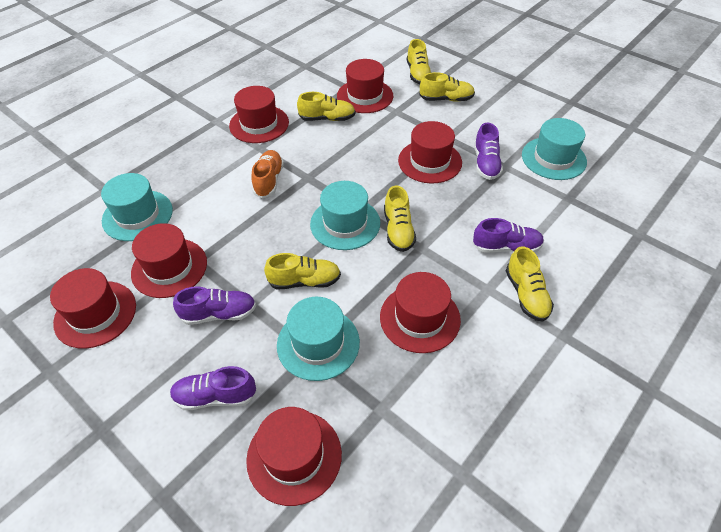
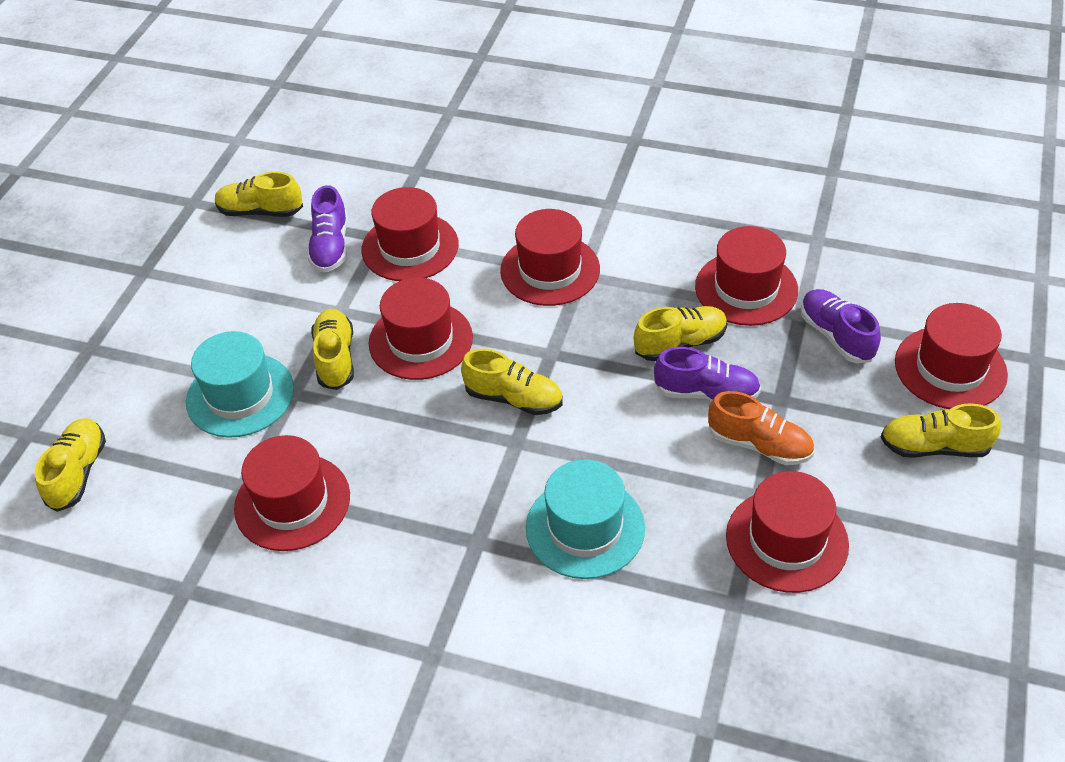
purple shoe: [170,366,257,410] [173,286,256,325] [472,218,544,253] [474,122,503,180] = 4 -> [307,185,348,273] [654,347,761,400] [801,289,881,363] = 3
turquoise hat: [101,173,173,241] [277,297,360,381] [310,181,380,250] [522,118,587,180] = 4 -> [186,331,294,438] [526,459,645,579] = 2

